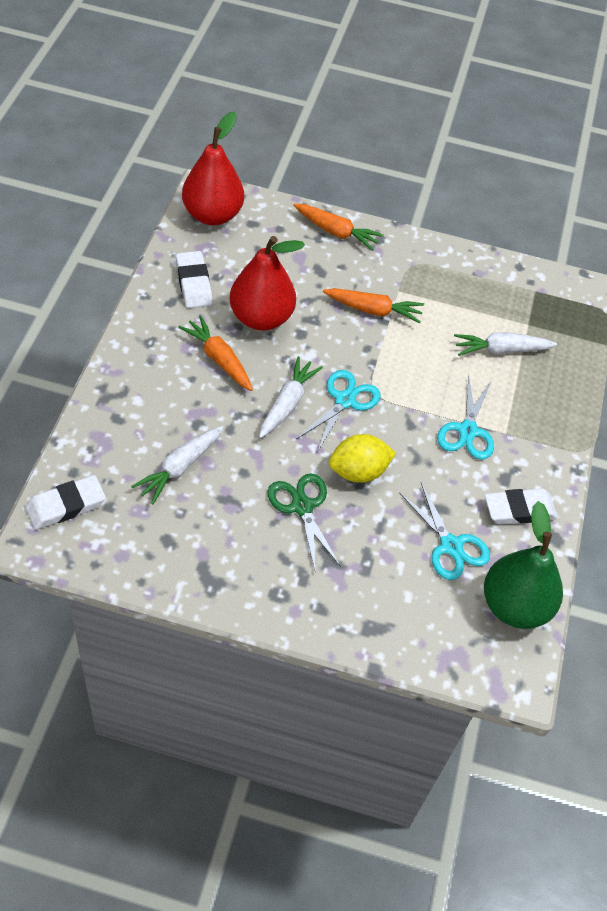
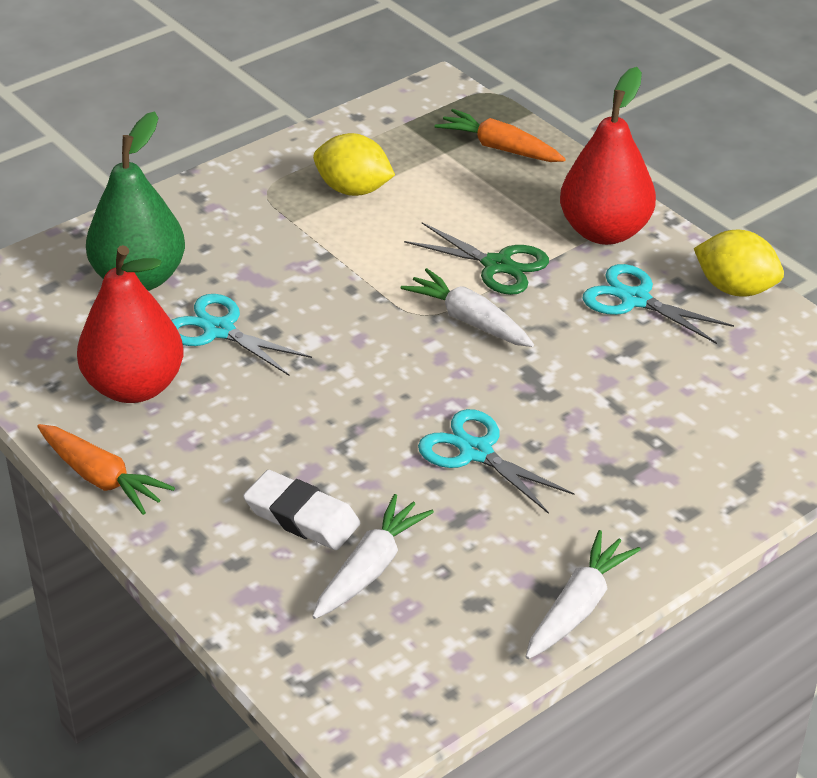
orange carrot: [178,315,253,391] [293,203,384,251] [323,288,424,323] = 3 -> [37,424,175,515] [435,109,566,162] = 2
white eraser: [25,475,106,530] [176,251,213,308] [485,489,558,524] = 3 -> [243,470,360,550] = 1
yellow lemon: [329,434,396,483] = 1 -> [313,133,395,196] [694,230,784,297] = 2

